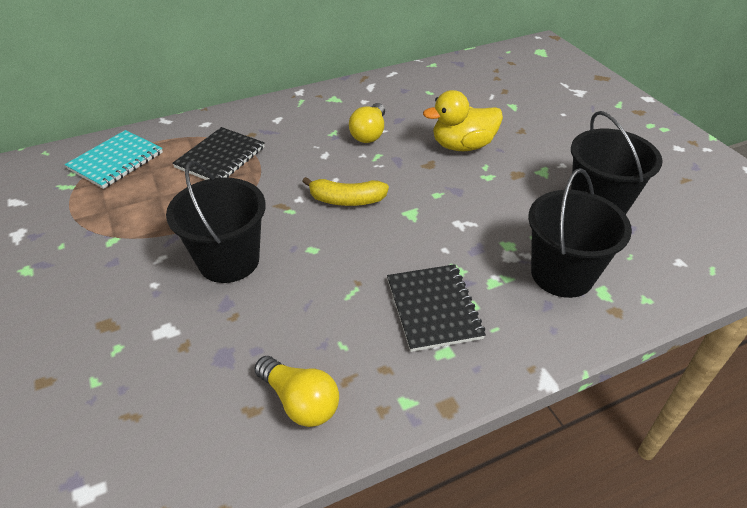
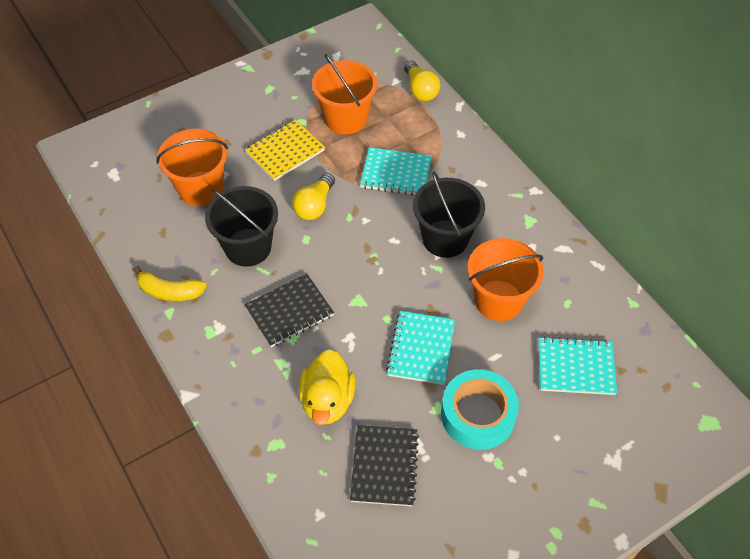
black bucket: [166,161,266,283] [528,168,632,298] [571,111,663,215] = 3 -> [205,186,278,267] [413,172,485,258] = 2
orange bucket: none = 0 -> [157,129,228,206] [312,54,377,134] [467,238,544,321] = 3
turquoise notebook: [65,130,163,189] = 1 -> [360,147,432,195] [386,311,455,385] [538,337,617,395] = 3
turquoise tape: none = 0 -> [441,369,519,450] = 1
yellow notebook: none = 0 -> [245,120,325,181] = 1

